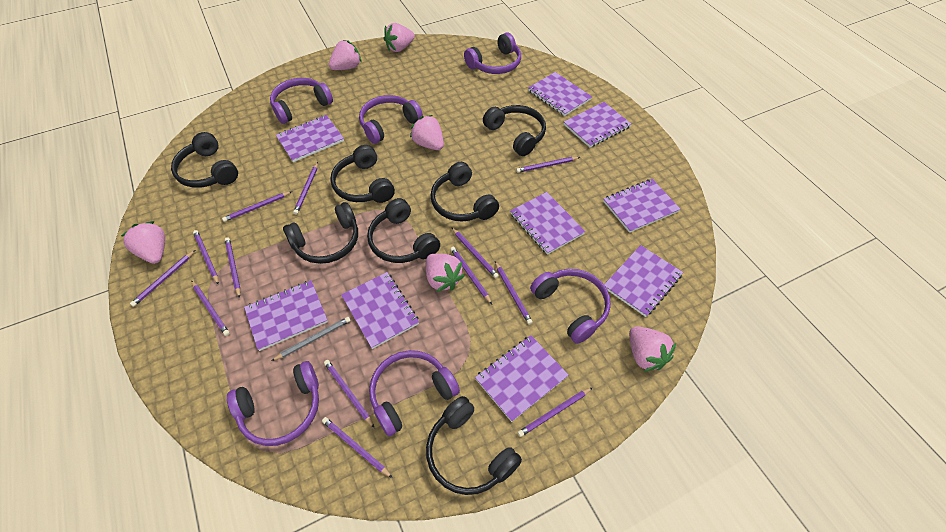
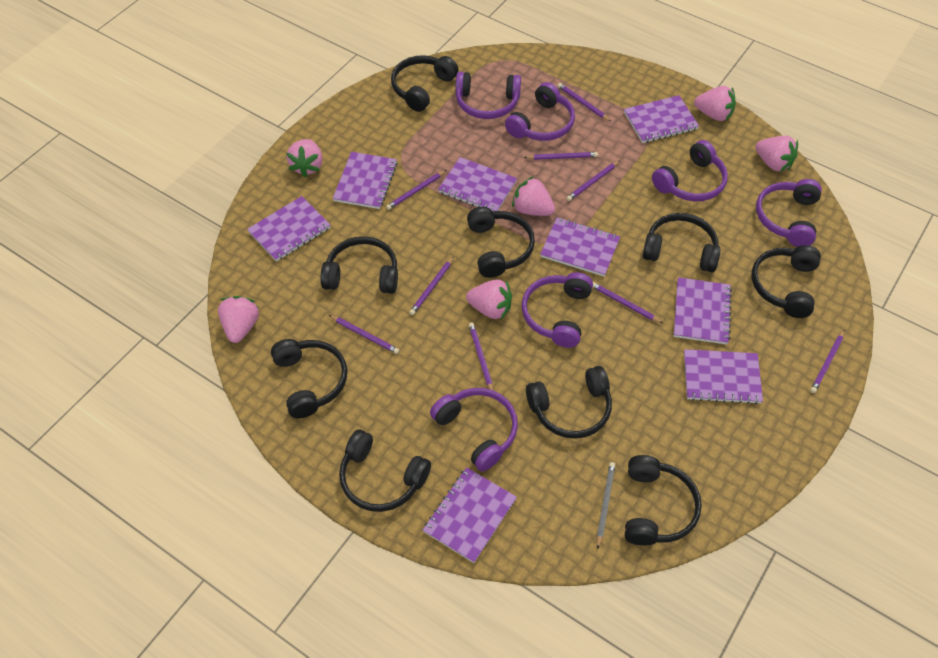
black headphones: [171,132,238,188] [283,202,358,264] [330,145,395,203] [367,198,440,263] [426,396,522,495] [430,162,499,221] [483,105,546,156] = 7 -> [271,339,347,418] [320,236,398,294] [339,429,431,512] [391,55,459,112] [467,207,535,278] [526,366,612,439] [625,455,702,546] [643,213,721,272] [752,245,821,318] = 9
purple notebook: [244,280,328,351] [276,115,344,162] [341,272,419,349] [475,335,569,422] [510,192,585,255] [528,72,592,116] [564,102,631,147] [603,179,680,233] [604,245,683,317] = 9 -> [247,196,331,262] [333,152,397,209] [423,467,517,563] [438,157,517,211] [540,218,620,277] [624,95,699,143] [674,277,732,345] [684,349,763,404] = 8
purple pencil: [130,250,195,307] [191,280,230,336] [193,230,219,285] [222,191,292,222] [225,237,241,298] [293,162,318,215] [322,417,393,478] [324,360,374,428] [450,247,492,304] [451,227,499,278] [495,261,533,325] [516,157,580,173] [518,387,593,437] = 13 -> [329,315,399,354] [386,170,446,210] [409,257,454,315] [469,322,493,390] [524,152,598,160] [558,83,611,121] [566,161,619,201] [593,282,663,323] [810,330,844,393] = 9

